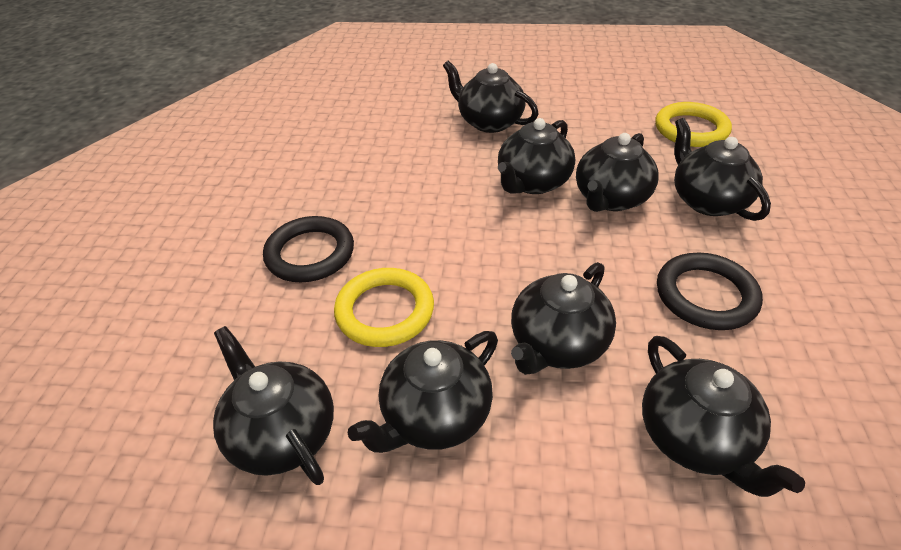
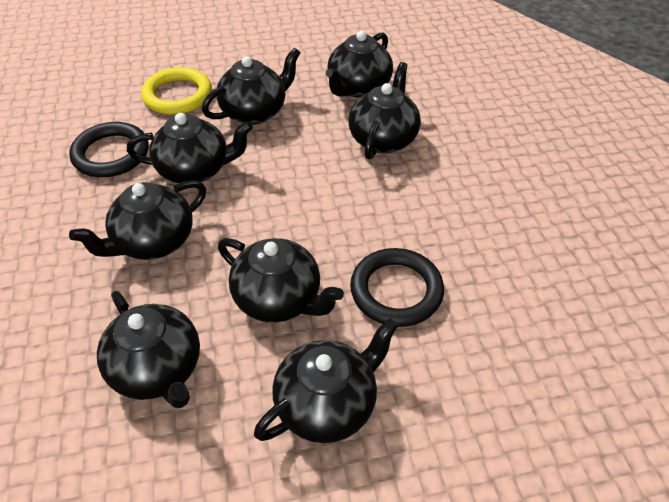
yellow ring: [334,268,434,347] [655,102,732,147] = 2 -> [141,67,212,115] = 1

